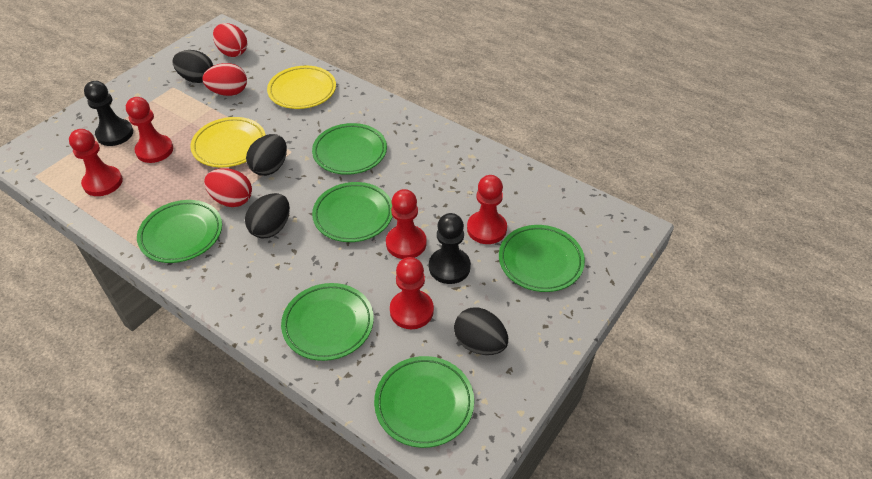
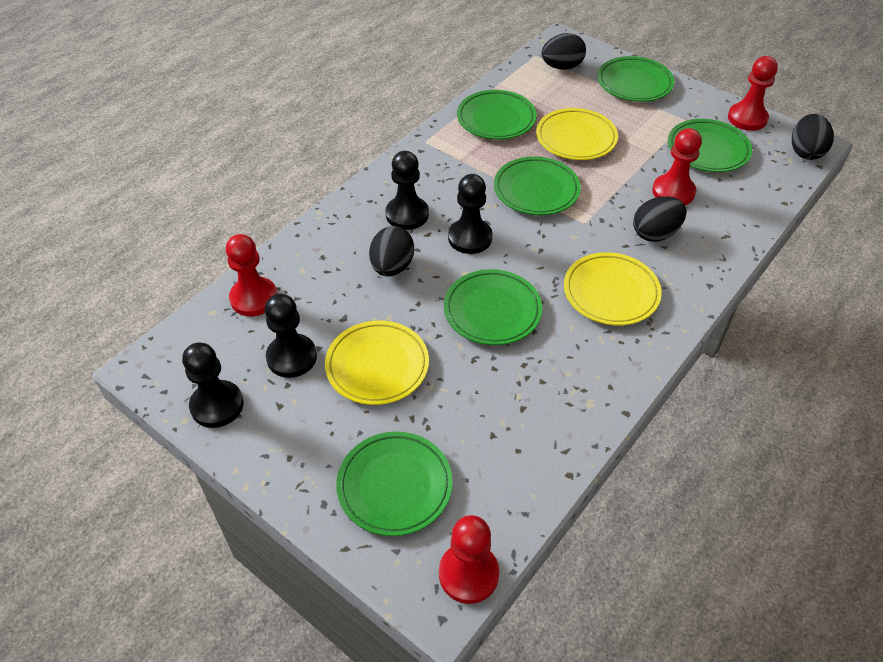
black pawn: [84,81,133,146] [429,213,471,284] = 2 -> [182,343,244,428] [265,294,317,378] [385,151,429,230] [448,174,492,254] = 4
red egg: [202,63,247,96] [204,168,252,207] [213,23,247,57] = 3 -> none = 0
red pawn: [69,129,123,196] [126,97,173,163] [386,189,427,259] [390,257,434,329] [467,175,507,244] = 5 -> [226,234,278,316] [439,515,499,604] [652,128,702,205] [728,56,778,131] = 4
yellow plate: [190,117,266,167] [267,66,336,109] = 2 -> [325,321,429,405] [536,108,618,160] [564,252,662,325] = 3

